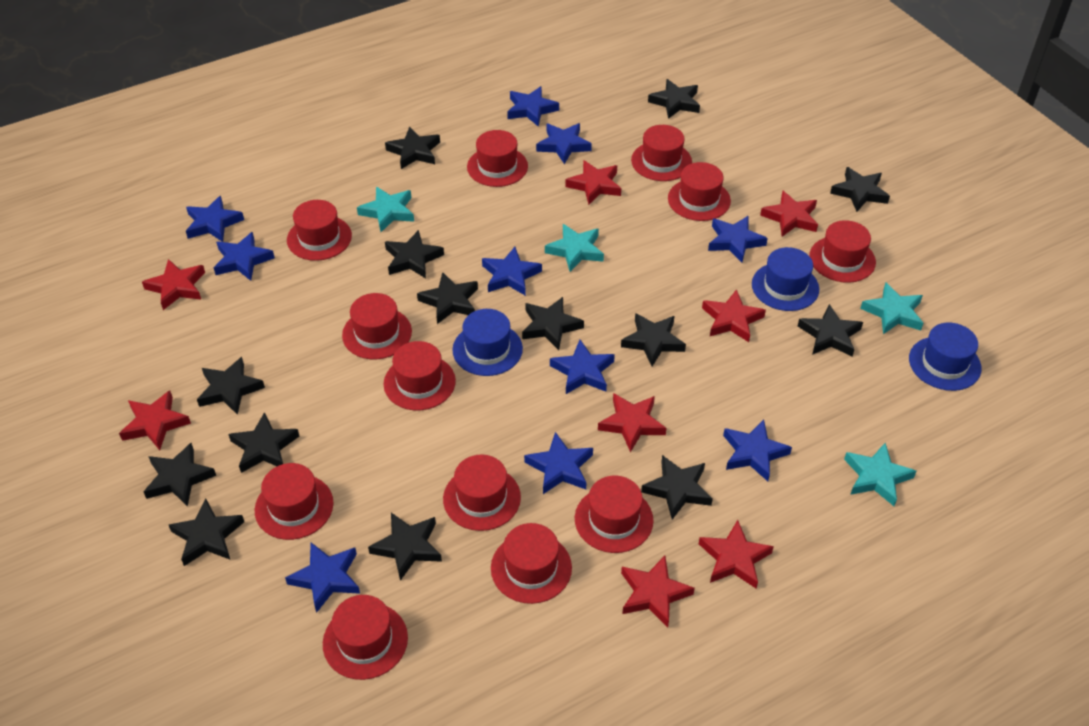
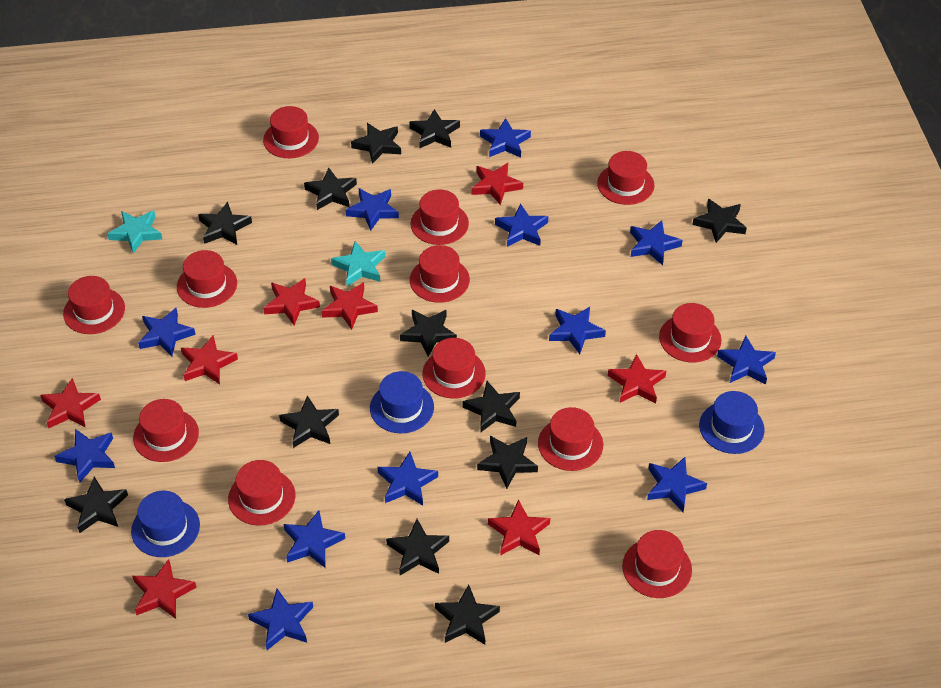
black star: [144,443,216,507] [169,499,244,566] [197,357,265,415] [229,412,299,473] [368,513,442,581] [385,127,440,169] [385,230,444,278] [417,272,478,324] [522,297,584,350] [621,313,686,366] [641,455,713,519] [648,79,700,119] [798,304,863,357] [830,167,890,212] = 14 -> [64,477,128,533] [198,202,252,245] [279,395,339,448] [304,168,357,210] [351,123,401,164] [386,519,449,575] [400,310,457,357] [409,109,460,148] [435,585,500,645] [462,381,520,433] [477,436,538,489] [692,199,747,243] = 12
blue star: [186,196,244,242] [214,232,275,281] [285,543,360,613] [482,247,542,296] [507,86,559,127] [524,432,593,494] [536,123,592,164] [550,340,615,394] [708,216,768,263] [723,420,792,481] = 10 -> [54,429,115,483] [138,308,196,356] [248,589,313,650] [284,510,345,568] [345,188,399,231] [377,452,438,506] [480,118,531,158] [495,203,548,247] [549,307,606,354] [630,220,683,265] [647,457,707,512] [717,336,776,384] = 12
turquoise star: [357,186,414,232] [545,224,604,272] [844,443,917,506] [860,283,924,334] = 4 -> [107,210,162,254] [331,241,385,286] = 2

